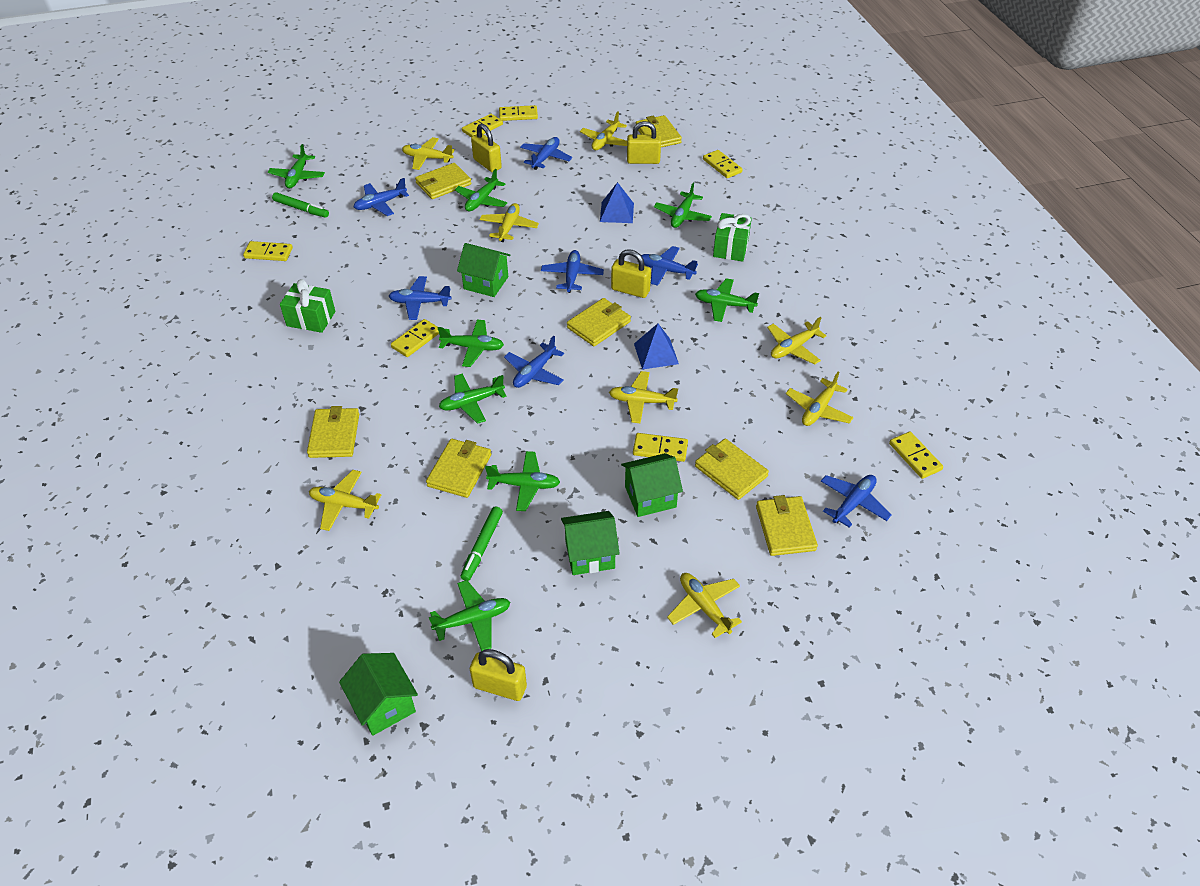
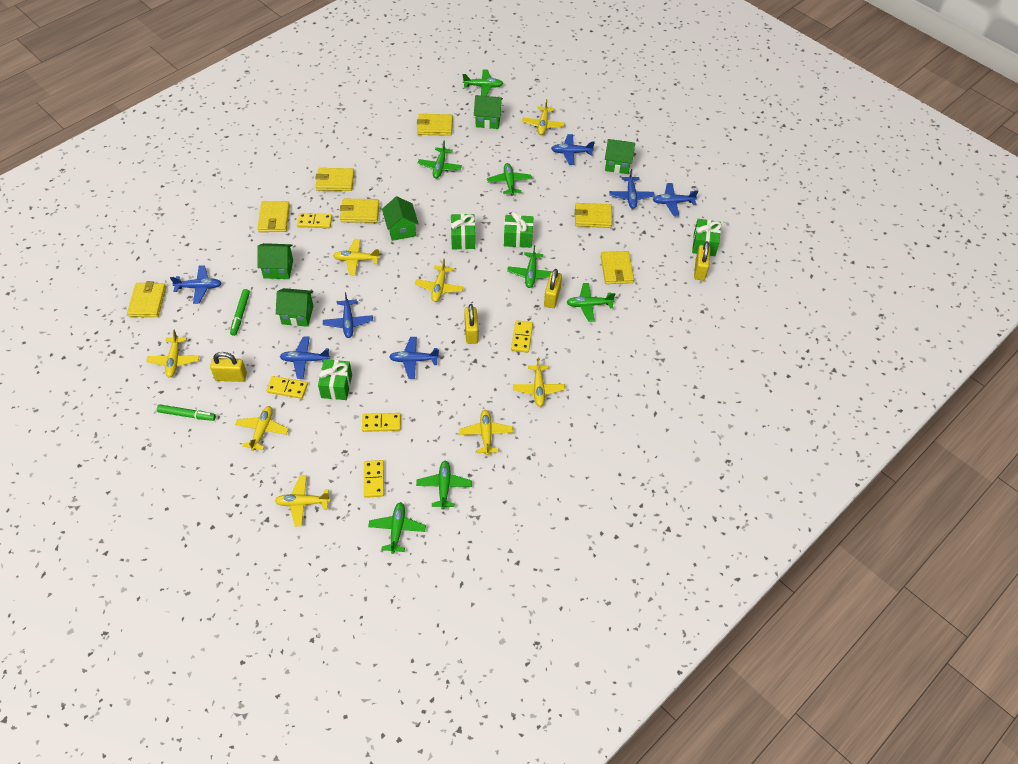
blue pyramid: [600,182,634,223] [634,324,679,369] = 2 -> none = 0
green gift: [280,279,335,333] [713,213,752,262] = 2 -> [318,359,352,400] [451,214,475,250] [504,211,533,248] [692,219,722,256] = 4
green house: [339,653,418,736] [457,243,511,297] [561,511,620,575] [621,453,683,517] = 4 -> [257,243,293,279] [276,288,313,327] [382,196,419,241] [474,95,503,129] [605,139,635,174] = 5
green plane: [268,144,325,188] [429,580,510,651] [438,319,504,367] [439,373,507,424] [455,169,507,211] [485,451,560,511] [654,183,712,228] [695,278,759,322] = 8 -> [368,502,426,554] [416,461,472,510] [418,140,462,178] [463,69,503,96] [487,163,532,196] [507,245,553,288] [566,283,615,322] = 7
yellow domino: [243,241,293,261] [391,319,439,357] [462,114,503,137] [499,105,538,121] [633,433,688,462] [703,150,743,178] [889,431,943,479] = 7 -> [266,376,308,399] [297,213,332,228] [362,413,401,432] [364,460,384,498] [511,320,533,353] = 5

